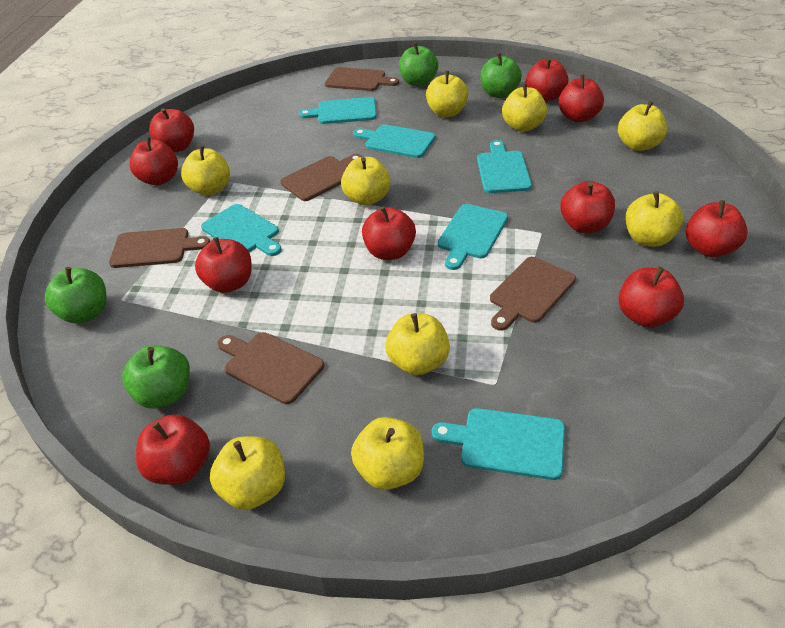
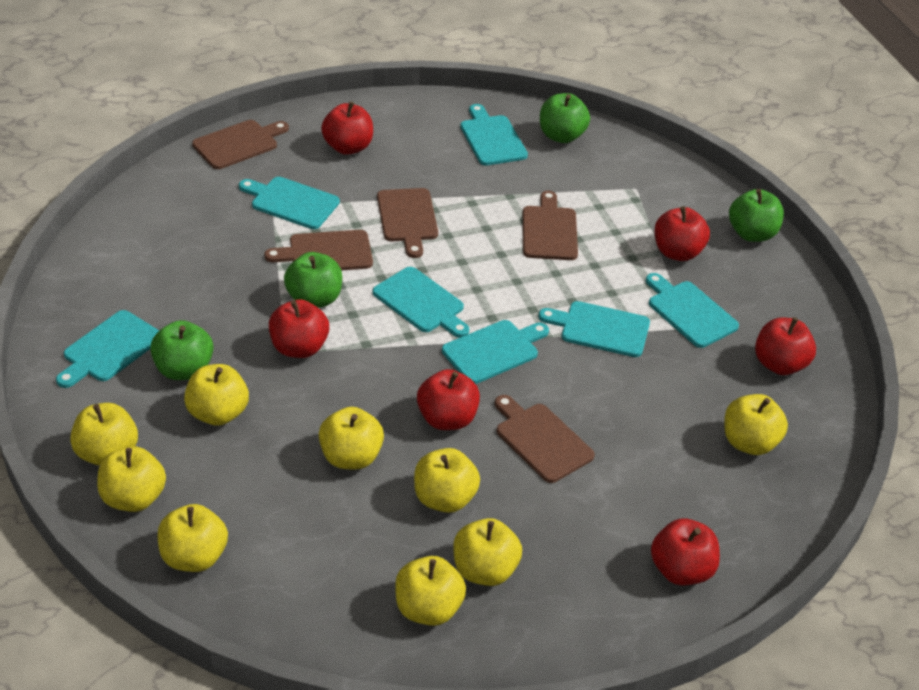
red apple: [129,137,178,186] [136,414,210,485] [149,108,194,152] [195,237,252,293] [362,206,416,260] [526,57,568,102] [559,74,604,122] [560,181,615,233] [618,267,684,327] [686,200,748,257] = 10 -> [269,299,329,358] [321,102,373,155] [417,369,480,430] [651,519,720,586] [655,206,710,261] [755,317,816,375] = 6
turquoise cutting board: [201,204,282,256] [299,97,377,124] [353,124,435,158] [432,408,565,480] [438,204,508,270] [477,140,532,193] = 6 -> [56,310,159,388] [239,177,340,229] [373,267,469,338] [442,320,549,384] [460,104,528,166] [538,301,650,357] [646,273,739,348] = 7

